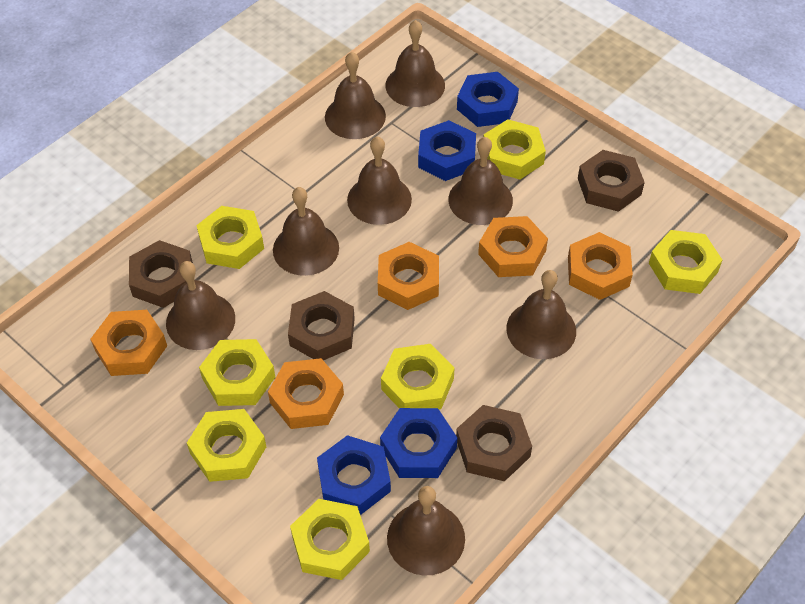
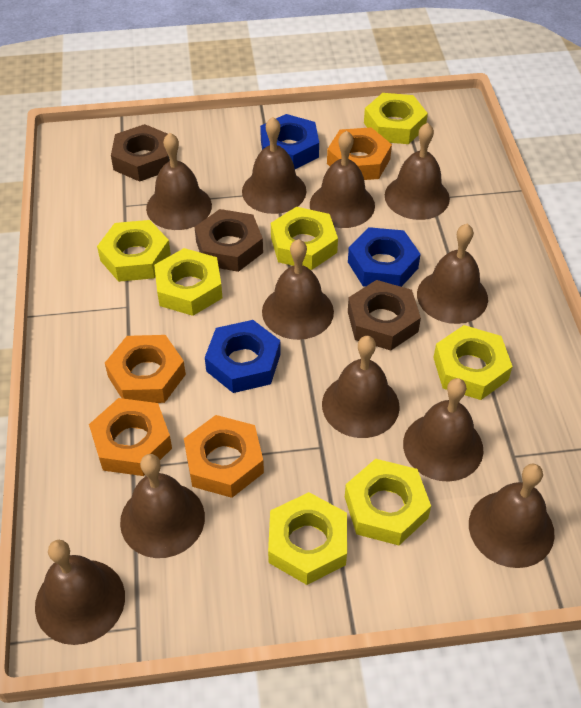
blue nut: [317,435,391,515] [380,408,457,478] [418,120,476,181] [457,72,519,127] = 4 -> [205,320,281,393] [260,114,319,169] [348,227,421,287] = 3
brown bell: [166,261,235,350] [273,187,339,276] [325,52,386,139] [347,136,412,225] [385,20,445,107] [387,486,465,576] [448,137,513,225] [506,270,576,359] = 8 -> [35,540,125,645] [120,454,205,558] [146,133,212,230] [242,117,306,214] [262,239,334,340] [310,131,375,228] [322,336,400,438] [385,123,450,220] [403,378,483,482] [417,224,488,324] [469,463,555,568] = 11
brown nut: [129,240,193,308] [288,291,355,360] [456,405,532,481] [578,150,645,212] = 4 -> [111,124,170,182] [195,209,263,272] [348,280,421,350] = 3
orange nut: [91,310,167,376] [268,358,344,429] [378,242,439,310] [478,216,548,277] [568,232,633,300] = 5 -> [89,398,172,476] [105,335,186,403] [184,415,264,498] [327,127,392,180] = 4

